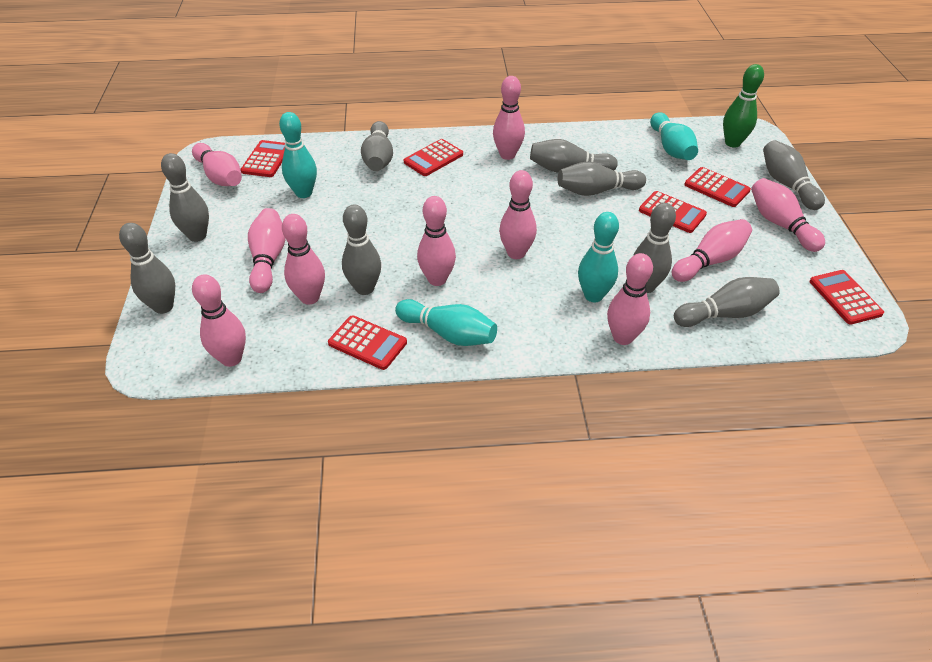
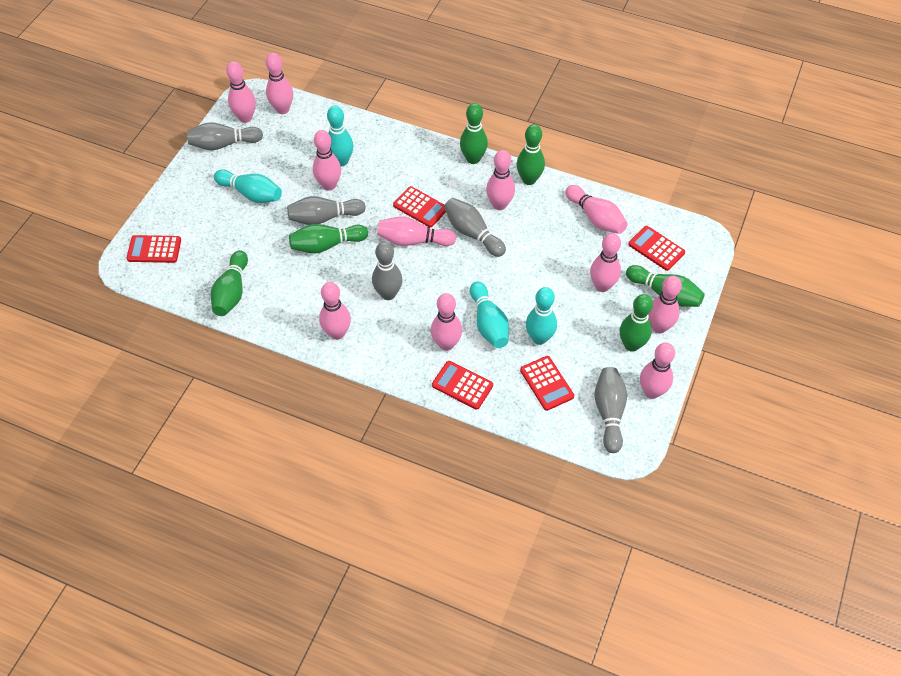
green bowling pin: [723,64,764,147] = 1 -> [211,250,248,316] [289,224,368,253] [460,103,488,164] [517,124,545,185] [620,294,653,352] [626,265,705,307] = 6
grey bowling pin: [119,223,175,314] [161,153,209,242] [342,205,381,295] [361,121,393,171] [530,139,618,172] [557,161,646,196] [633,203,676,293] [674,277,780,327] [763,140,825,210] = 9 -> [187,122,263,150] [287,196,366,225] [372,242,403,300] [444,198,506,257] [594,367,627,453] = 5
pink bowling pin: [192,143,242,186] [192,274,246,367] [248,208,286,293] [282,214,325,305] [417,196,456,286] [493,76,525,160] [499,170,537,259] [607,253,653,345] [672,219,752,282] [751,178,825,252] = 10 -> [226,61,256,123] [266,53,293,114] [313,130,341,191] [319,282,351,340] [377,217,456,246] [431,293,462,351] [486,150,515,210] [565,185,628,234] [590,233,621,292] [640,343,675,399] [648,276,682,333] = 11
red calculator: [240,140,285,177] [328,315,407,370] [404,139,463,176] [639,191,707,233] [684,167,751,207] [810,270,884,325] = 6 -> [127,235,181,263] [393,186,446,228] [432,361,493,410] [520,356,574,411] [628,226,685,271] = 5

